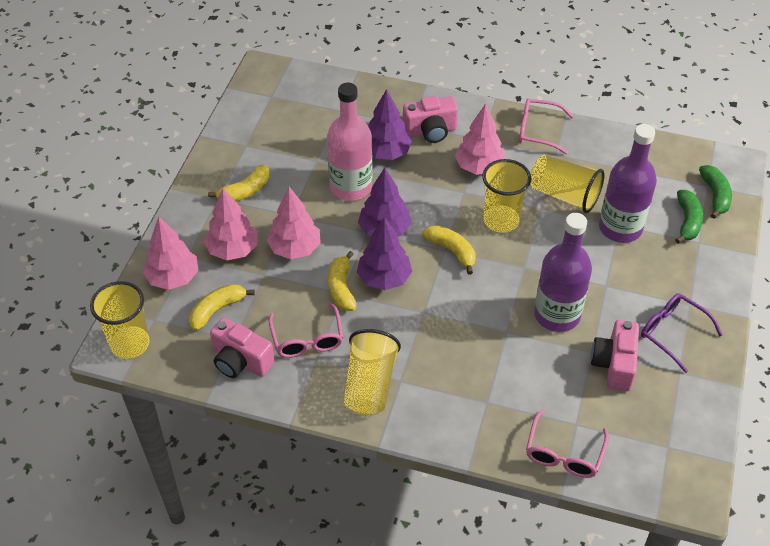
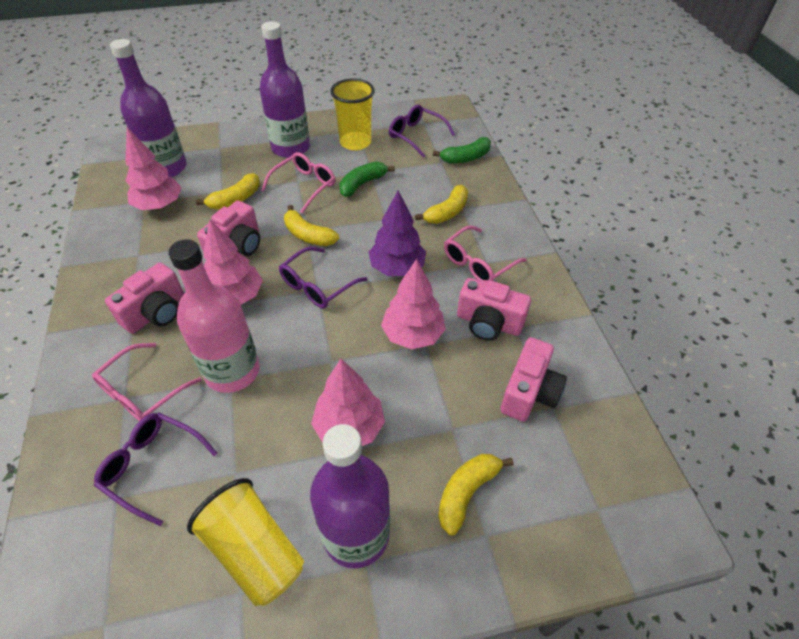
pink camera: [210,318,275,378] [403,96,458,143] [591,320,639,391] = 3 -> [105,263,184,334] [197,201,260,256] [457,278,531,341] [500,337,567,422] = 4
purple bottle: [534,213,592,332] [599,124,657,243] = 2 -> [110,39,187,177] [260,21,310,158] [310,424,390,568] = 3
purple glasses: [641,293,723,373] = 1 -> [94,413,217,526] [279,247,367,308] [389,105,455,158] = 3
purple tree: [357,217,412,290] [358,167,411,236] [368,89,412,160] = 3 -> [368,191,426,276] = 1
yellow cup: [90,281,150,359] [344,329,401,415] [482,159,531,233] [530,155,605,213] = 4 -> [187,478,304,606] [330,78,375,151] = 2

